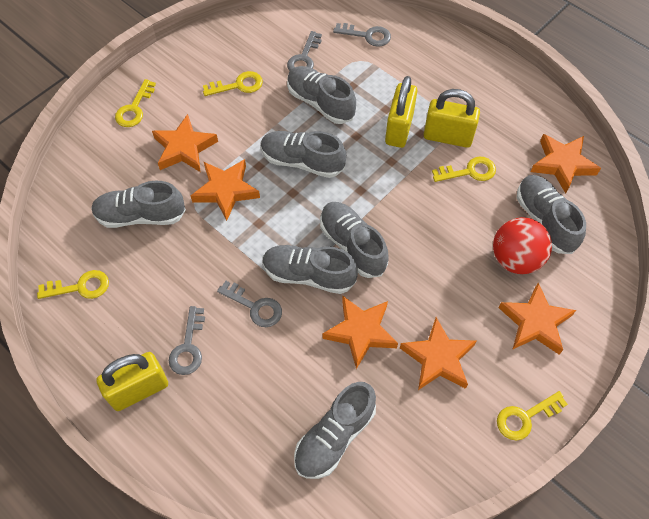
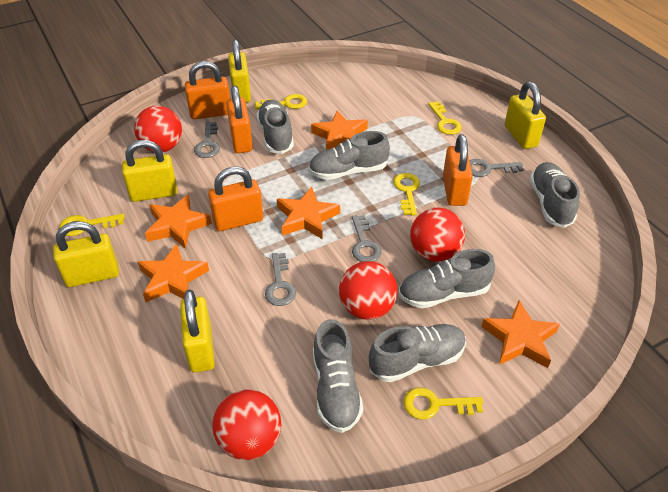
grey shoe: [91,181,186,228] [261,131,346,178] [263,245,358,294] [287,66,356,124] [294,382,376,479] [320,202,389,278] [517,175,586,254] = 7 -> [257,100,294,154] [308,131,390,180] [313,319,363,433] [369,324,466,382] [398,249,495,308] [530,162,580,228] = 6
orange padlock: none = 0 -> [185,61,230,119] [208,166,263,231] [226,86,253,153] [443,134,473,206] = 4
orange star: [152,114,218,172] [191,159,260,221] [322,295,398,369] [400,317,477,390] [499,283,576,355] [530,134,601,193] = 6 -> [138,243,209,302] [145,195,212,249] [277,187,340,239] [311,110,368,150] [481,301,560,368] = 5
red ball: [493,217,552,274] = 1 -> [134,106,182,152] [212,389,281,460] [339,261,397,320] [410,208,465,262] = 4
yellow padlock: [96,352,168,411] [385,76,417,148] [424,89,480,148] = 3 -> [53,221,119,287] [122,140,178,202] [180,290,215,373] [228,39,251,103] [505,82,546,149] = 5

